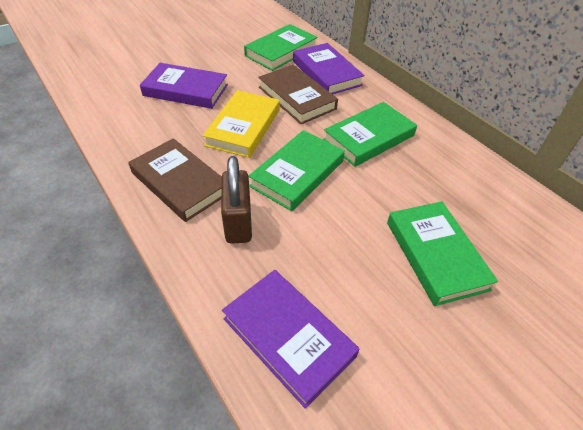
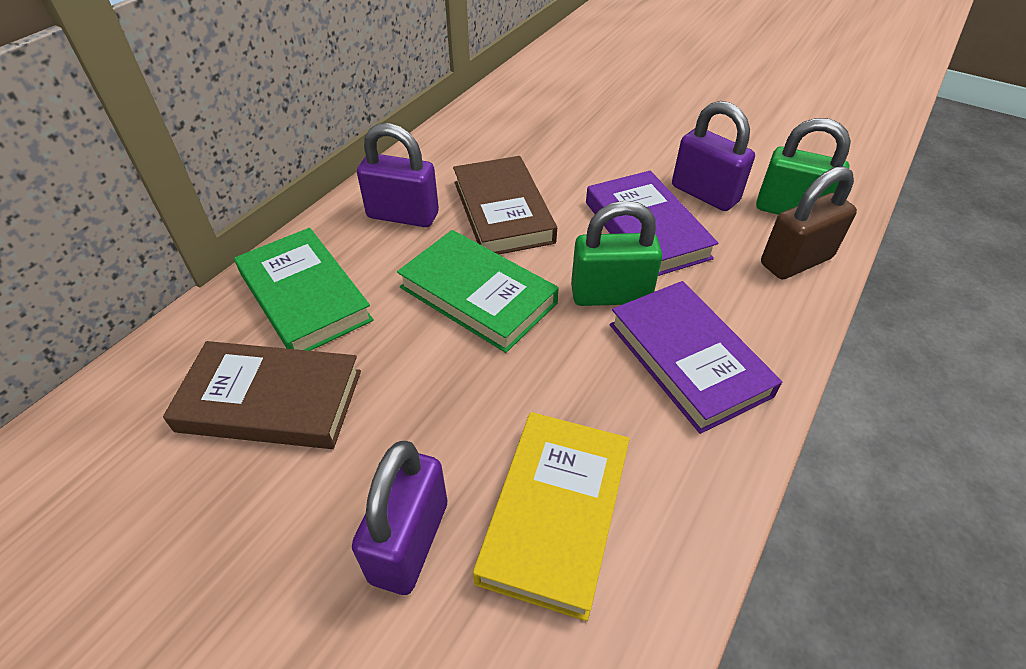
green book: [244,24,318,71] [249,130,345,211] [323,102,417,167] [387,201,498,306] = 4 -> [234,228,374,351] [397,230,559,353] = 2
green padlock: none = 0 -> [571,201,662,306] [756,118,851,215] = 2
purple book: [140,63,228,109] [222,270,360,409] [293,43,365,94] = 3 -> [586,171,718,276] [610,281,782,434] = 2
purple padlock: none = 0 -> [352,441,447,595] [357,123,439,227] [672,101,755,211] = 3

